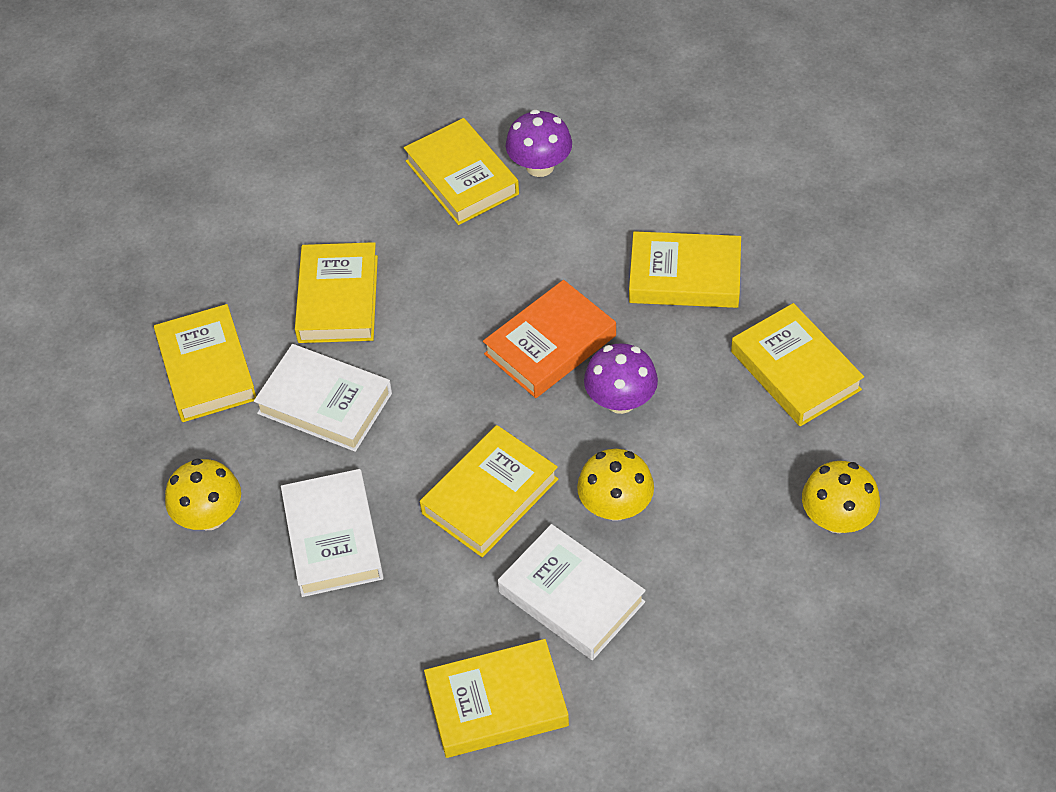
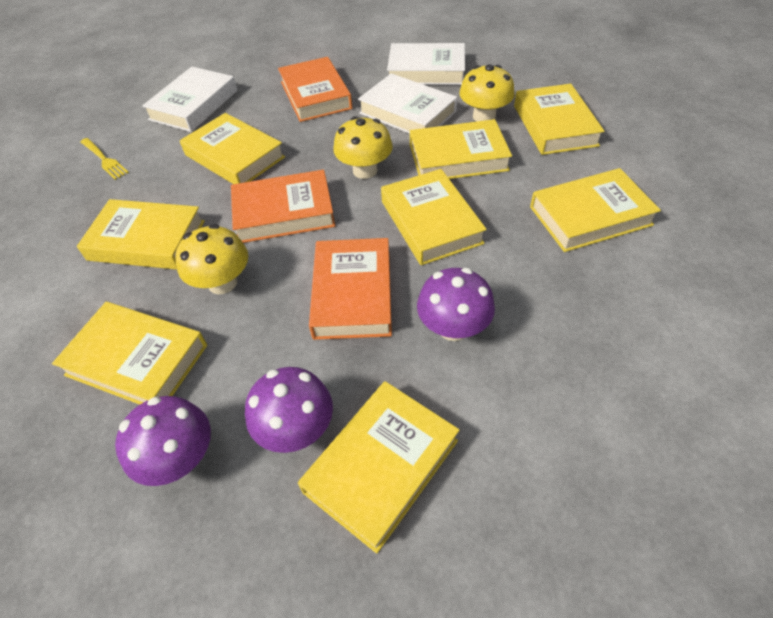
orange book: [483,280,616,398] = 1 -> [231,170,335,243] [278,57,352,122] [309,238,392,340] = 3
purple mushroom: [506,109,572,177] [584,343,658,414] = 2 -> [115,396,211,486] [245,367,333,453] [417,268,495,341] = 3
yellow book: [154,304,256,422] [295,242,378,343] [404,118,519,225] [420,425,558,557] [424,639,569,758] [629,231,741,308] [731,303,864,426] = 7 -> [52,302,207,405] [77,199,205,270] [180,113,285,184] [298,381,460,553] [381,169,487,265] [410,119,512,179] [514,84,605,155] [530,168,661,252] = 8
yellow fork: none = 0 -> [80,138,129,180] = 1

